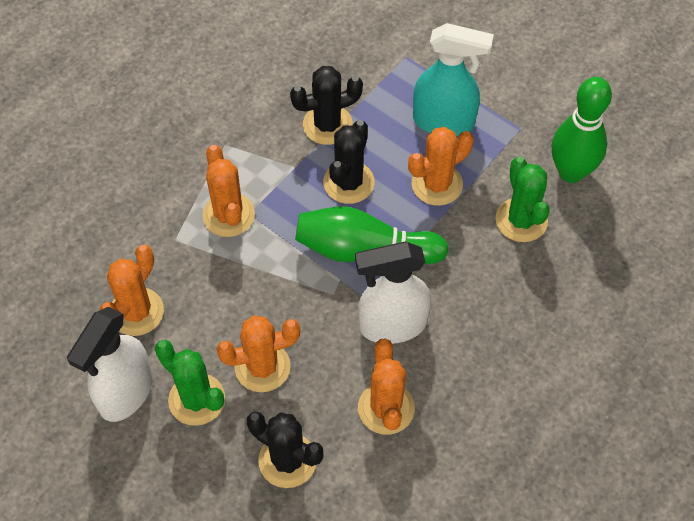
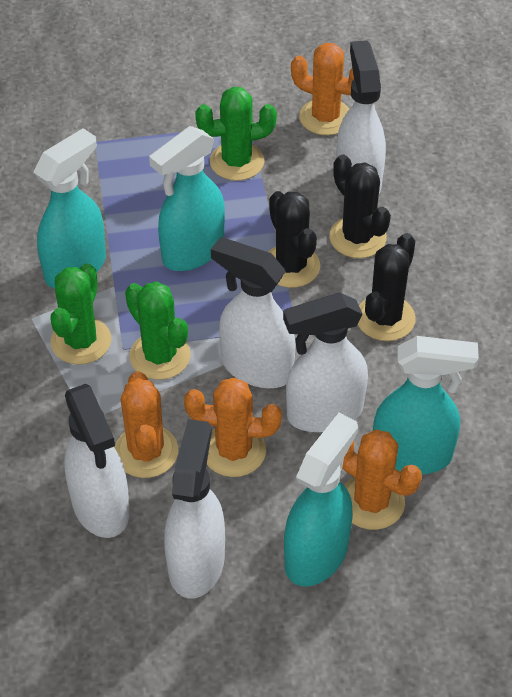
green bowling pin: [295,206,448,264] [552,77,612,183] = 2 -> none = 0
green cactus: [155,340,225,426] [496,157,550,242] = 2 -> [50,263,111,365] [125,281,190,380] [195,87,277,181] = 3
orange cactus: [99,245,164,336] [203,145,255,237] [216,315,300,392] [358,338,415,435] [408,127,474,206] = 5 -> [114,371,178,478] [184,377,282,477] [291,43,354,135] [342,429,422,530] = 4
turquoise spray bottle: [413,23,494,136] = 1 -> [33,128,106,288] [149,126,225,271] [284,413,358,587] [373,336,479,474] = 4
white spray bottle: [67,307,153,422] [355,241,431,344] = 2 -> [64,384,130,538] [164,419,225,599] [211,237,295,388] [283,293,368,432] [336,40,386,194] = 5

